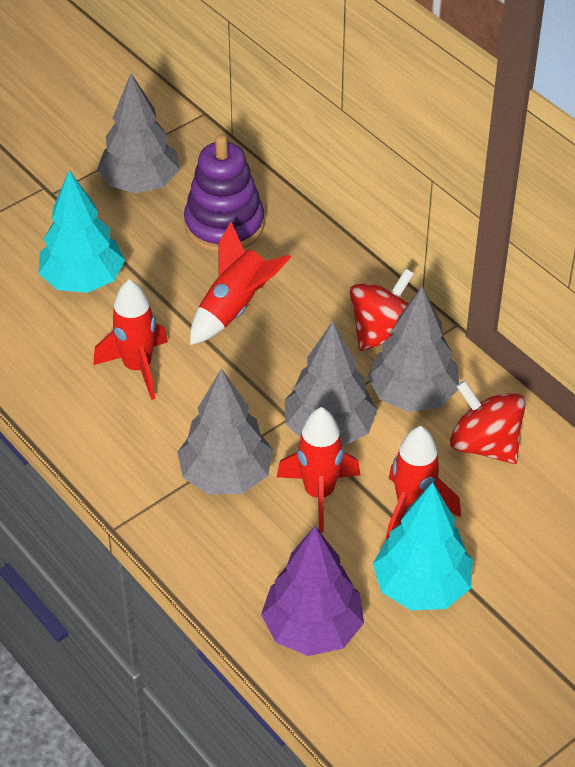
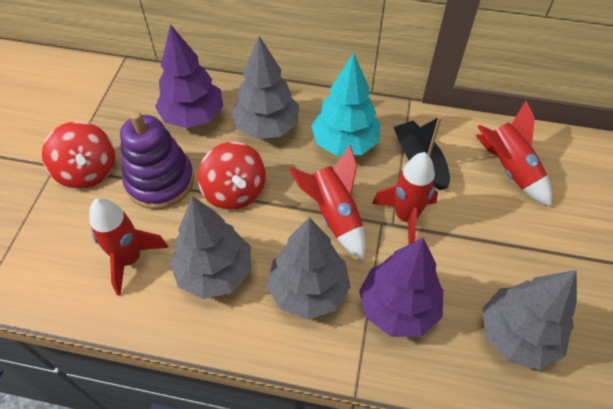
black boat: none = 0 -> [393,116,450,190] = 1
purple tree: [261,526,364,656] = 1 -> [155,24,223,128] [359,238,443,337] = 2
turquoise tree: [39,170,125,293] [373,482,473,610] = 2 -> [311,53,381,156] = 1

